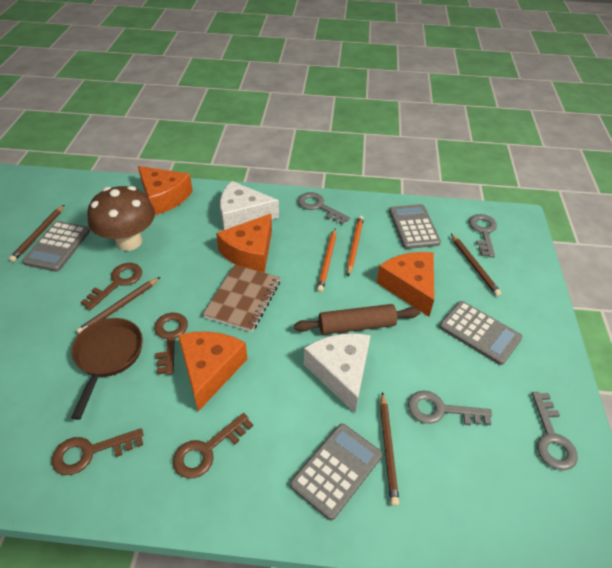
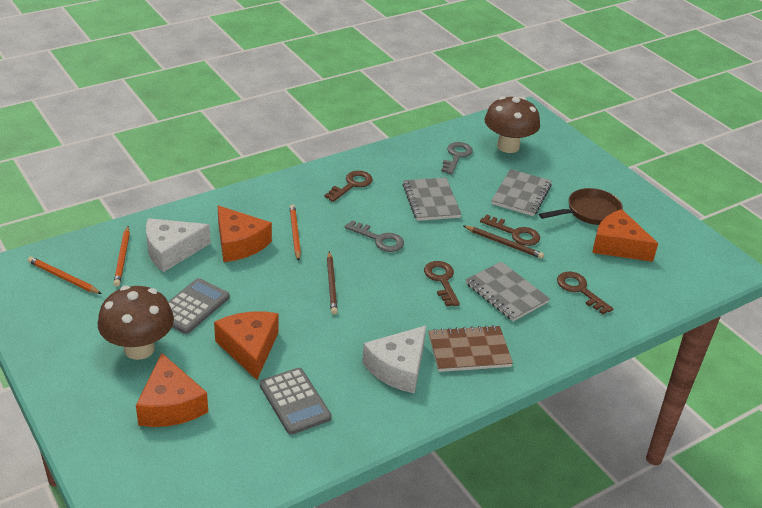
brown mushroom: [87,186,155,251] = 1 -> [98,286,174,360] [485,96,540,153] = 2
brown pencil: [9,205,64,262] [76,277,160,334] [380,392,399,506] [451,234,501,296] = 4 -> [327,251,338,315] [464,226,544,259] = 2
brown rolling pin: [294,304,420,335] = 1 -> none = 0
grey calculator: [22,221,90,272] [290,424,382,520] [389,204,441,249] [439,301,522,365] = 4 -> [168,278,230,334] [260,368,332,435] = 2
grey key: [298,192,350,224] [408,391,492,426] [469,214,497,257] [532,392,578,470] = 4 -> [345,220,404,252] [441,142,473,174] = 2
grey notebook: none = 0 -> [403,178,462,221] [466,261,550,321] [491,169,552,216] = 3
orange pencil: [317,229,336,292] [347,216,364,276] = 2 -> [28,257,102,294] [113,226,130,286] [290,204,301,261] = 3

